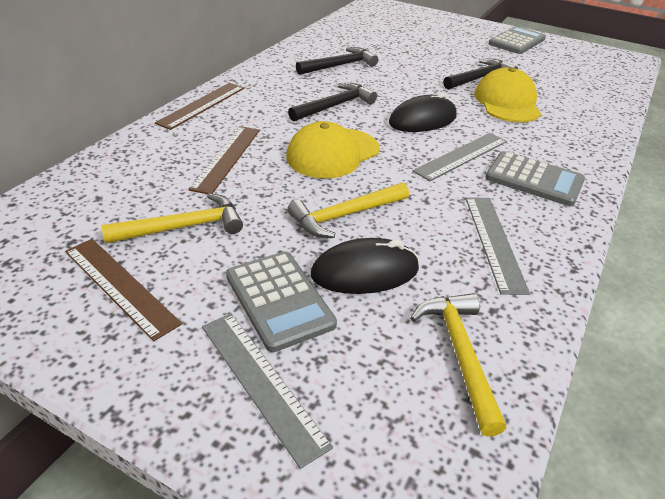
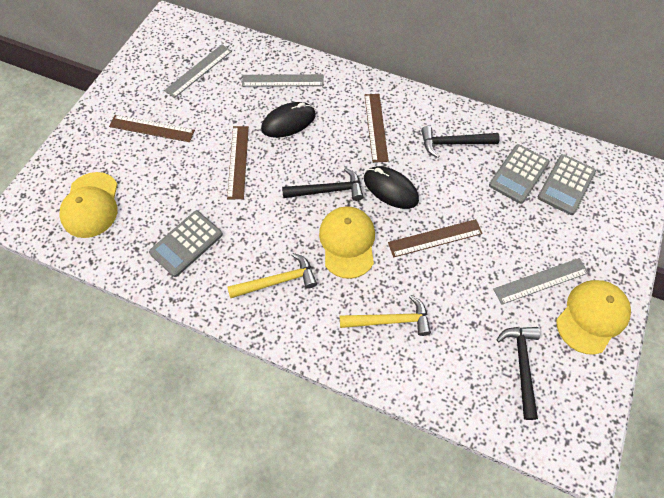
brown ruler: [65,239,182,341] [155,83,244,130] [188,126,260,194] = 3 -> [109,115,195,142] [227,126,249,199] [365,94,389,163] [388,219,483,257] = 4
yellow cap: [286,121,380,178] [474,67,541,122] = 2 -> [60,172,118,238] [319,206,375,279] [556,280,631,355] = 3
yellow hammer: [101,193,243,244] [287,182,409,238] [410,293,507,437] = 3 -> [228,253,317,298] [340,295,431,336] = 2

